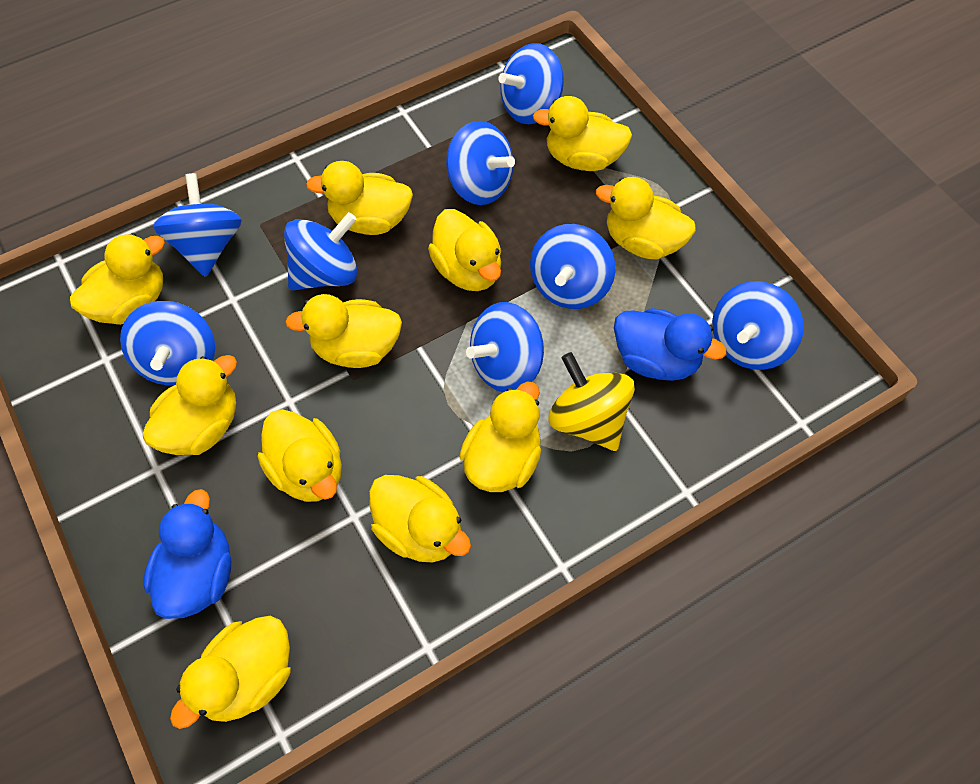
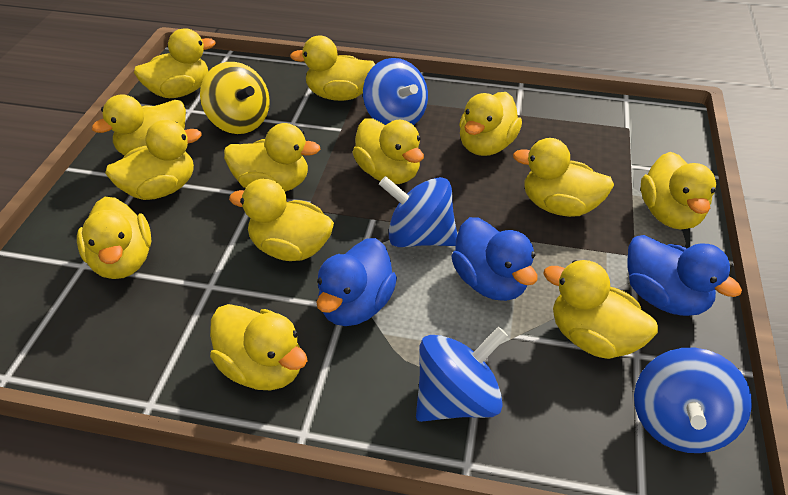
blue duck: [143,489,231,619] [614,308,726,381] = 2 -> [316,238,397,326] [451,217,538,301] [627,235,742,316] = 3
blue spinning top: [120,301,215,386] [153,173,242,277] [284,212,358,291] [446,121,515,205] [466,302,544,392] [499,43,564,124] [530,224,615,309] [712,281,803,370] = 8 -> [363,58,428,125] [379,176,457,247] [416,327,508,422] [634,348,752,453] = 4
yellow duck: [70,233,165,325] [143,355,237,455] [170,616,291,729] [258,409,342,502] [285,294,402,368] [306,161,413,235] [369,475,471,563] [428,209,501,291] [459,381,541,492] [533,96,632,171] [596,177,696,259] = 11 -> [77,197,151,279] [92,94,186,155] [105,120,202,200] [134,28,215,98] [210,304,307,390] [224,123,320,192] [229,179,334,261] [290,36,375,101] [352,118,424,184] [459,92,522,156] [513,138,614,217] [543,260,658,359] [641,152,716,230] = 13

